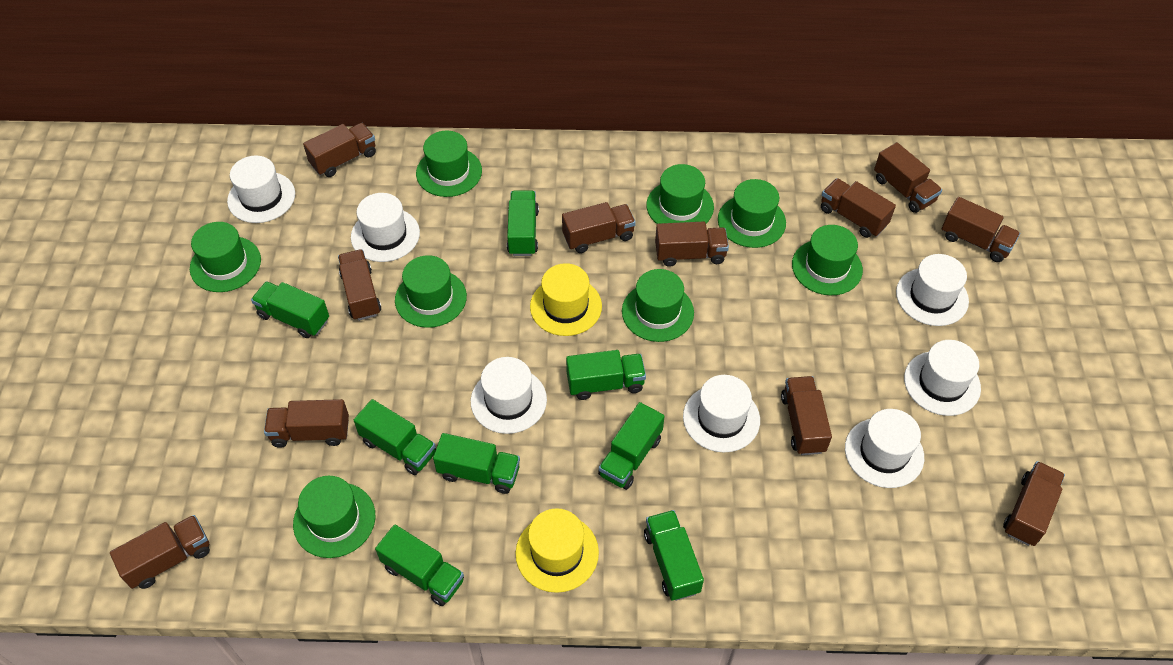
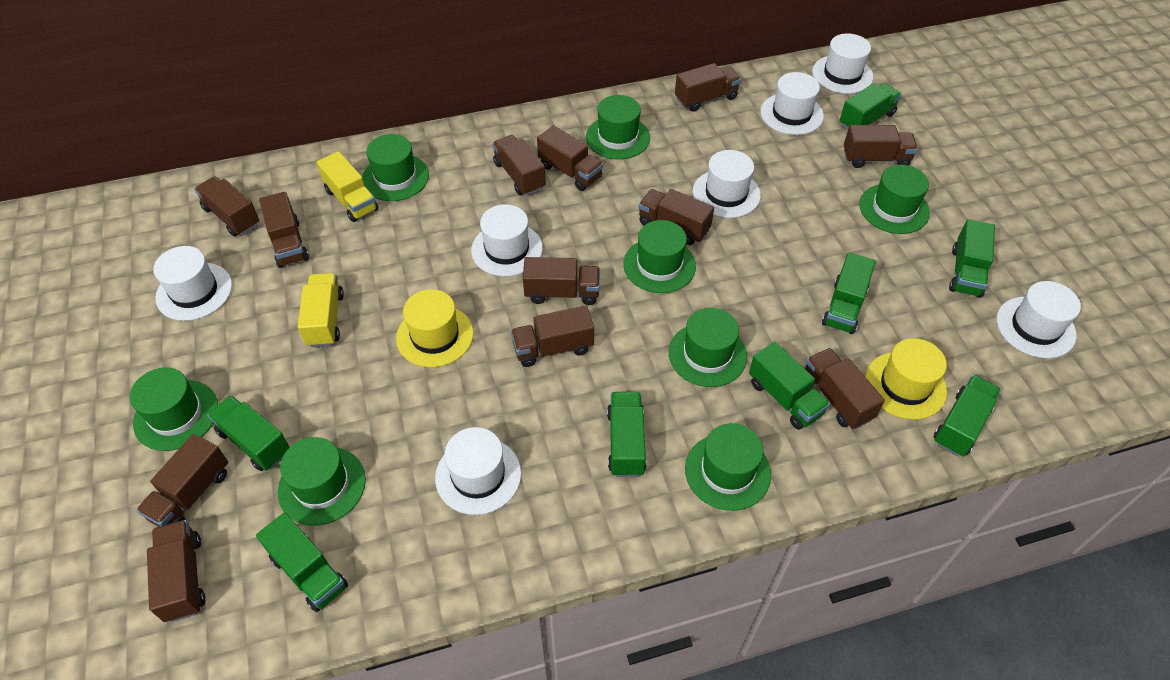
brown truck: [110,515,210,589] [264,399,349,448] [303,123,376,177] [338,249,381,321] [562,202,636,253] [655,221,729,267] [781,376,832,455] [821,178,896,238] [874,142,942,213] [942,197,1020,262] [1003,461,1065,546] = 11 -> [136,434,228,527] [147,520,205,622] [194,176,260,236] [259,192,309,268] [492,135,546,196] [511,306,594,367] [523,257,600,305] [537,125,603,191] [639,189,714,245] [675,63,741,112] [805,348,885,430] [844,125,918,168] = 12
yellow truck: none = 0 -> [298,273,344,347] [317,151,378,222] = 2

